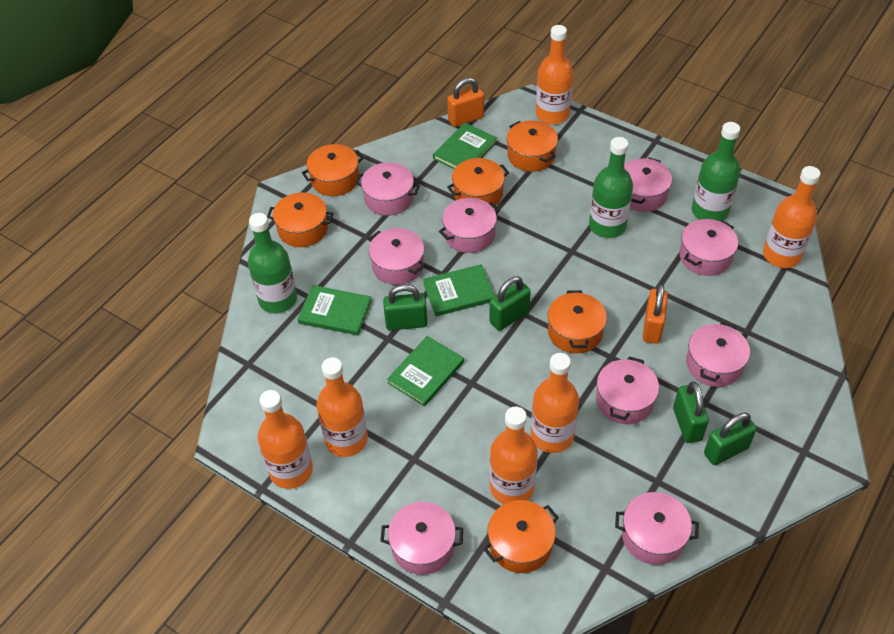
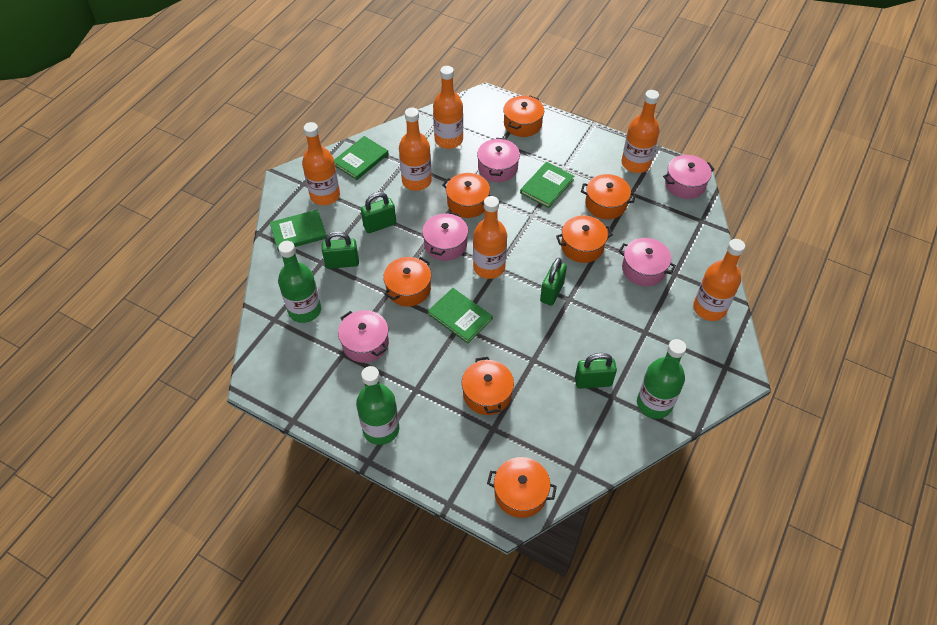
orange padlock: [447,78,484,127] [643,284,668,344] = 2 -> none = 0
orange pot: [267,193,334,247] [302,144,364,196] [447,158,509,206] [483,500,559,573] [507,120,558,172] [548,290,607,353] = 6 -> [383,257,431,306] [442,173,490,218] [462,357,514,415] [487,457,557,518] [503,96,544,137] [556,215,613,263] [581,174,636,219] = 7
pink pot: [355,162,420,216] [369,228,425,285] [380,502,463,575] [439,198,500,253] [596,356,659,424] [615,492,699,565] [624,157,672,212] [679,219,738,276] [686,322,750,387] = 9 -> [338,310,389,363] [422,212,468,261] [477,138,520,182] [618,238,676,286] [663,155,715,199] = 5

